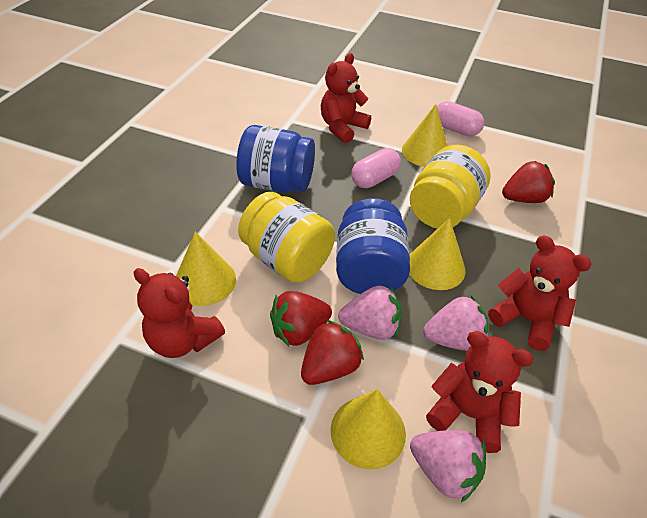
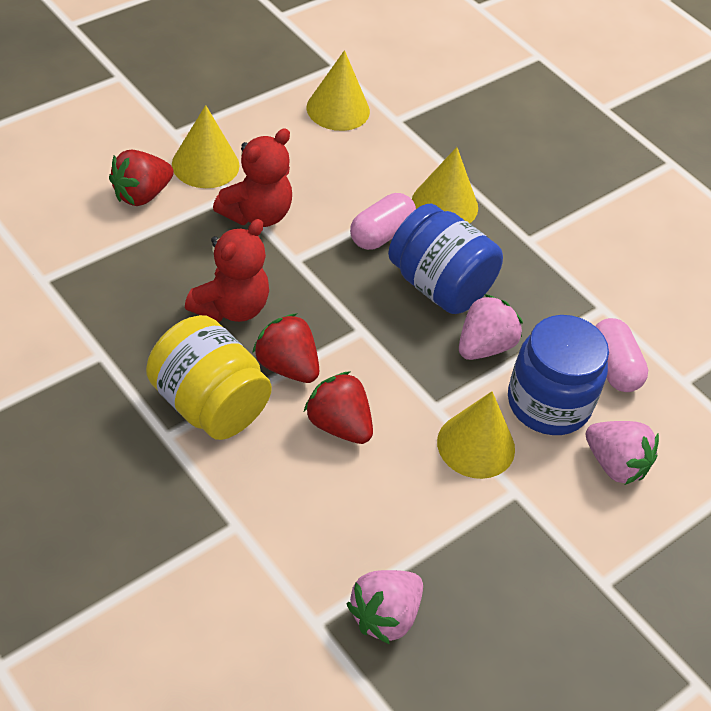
red teddy bear: [134,268,225,358] [321,53,371,143] [426,331,534,453] [488,236,592,351] = 4 -> [185,219,269,322] [213,128,292,227] = 2
yellow jar: [238,192,335,283] [410,145,491,229] = 2 -> [146,315,272,440] = 1

